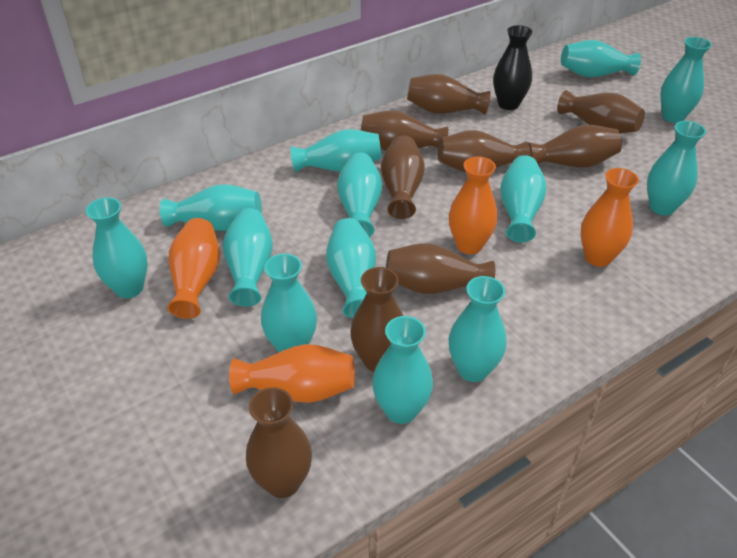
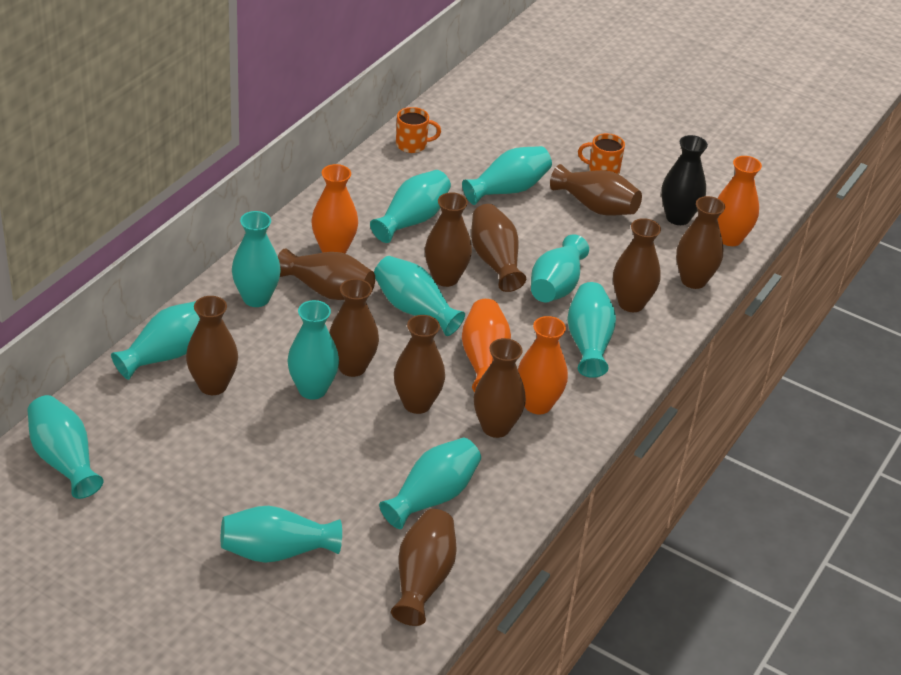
brown vase: [246,387,312,498] [350,267,403,372] [361,110,448,151] [381,135,425,219] [386,243,495,294] [407,74,491,115] [437,130,530,172] [528,125,622,168] [557,90,645,133] = 9 -> [186,296,238,395] [278,248,375,300] [329,279,379,377] [391,509,457,626] [394,315,445,414] [425,192,472,287] [471,204,526,292] [474,338,526,438] [550,164,642,216] [613,218,661,312] [676,196,725,289] = 11
orange mug: none = 0 -> [396,107,441,153] [578,133,625,174] = 2
turquoise vase: [86,197,148,298] [160,184,262,231] [223,208,273,307] [261,254,317,352] [291,129,382,172] [326,218,376,318] [337,152,382,237] [372,316,433,424] [449,276,507,382] [500,155,547,243] [561,40,641,77] [647,121,706,215] [660,37,712,123] = 13 -> [27,395,104,499] [111,301,200,380] [221,506,342,563] [232,211,281,307] [287,300,339,400] [370,170,451,243] [374,256,465,336] [379,438,481,529] [462,146,552,205] [531,234,589,303] [567,282,616,378] = 11

